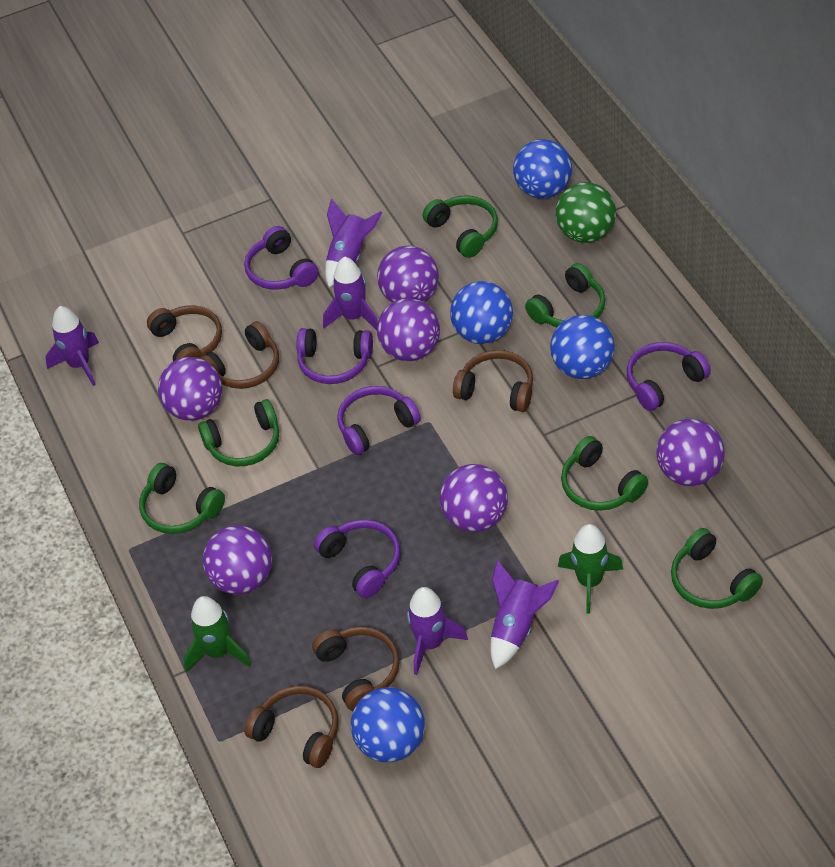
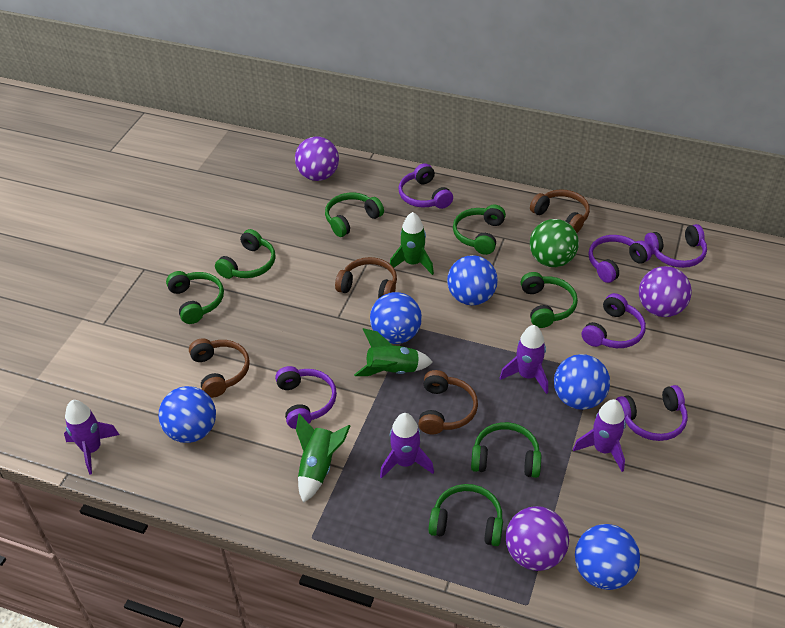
blue ball: [351,687,425,762] [450,281,513,344] [513,139,572,199] [550,315,615,379] = 4 -> [159,386,216,443] [370,292,422,344] [447,255,498,305] [554,354,610,410] [575,524,640,590] = 5
brown headphones: [147,305,222,361] [200,321,279,389] [244,686,339,768] [312,627,399,711] [453,350,533,412] = 5 -> [189,338,250,398] [335,257,397,298] [418,370,478,434] [530,189,590,233] = 4
green headphones: [139,463,225,534] [198,399,279,467] [423,195,498,258] [525,263,605,327] [561,436,648,511] [671,528,763,609] = 6 -> [166,271,224,324] [215,229,276,279] [325,192,384,237] [429,484,503,546] [453,205,506,255] [471,422,541,478] [521,272,578,328] = 7
green rocket: [184,596,251,672] [558,524,623,614] = 2 -> [296,414,350,503] [354,328,433,376] [390,212,434,275] = 3
purple ball: [158,357,222,421] [203,525,272,594] [377,246,439,303] [377,298,440,361] [440,464,508,532] [656,419,725,486] = 6 -> [295,136,339,181] [506,506,569,571] [639,266,692,317] = 3
purple headphones: [244,226,318,290] [296,328,373,384] [314,520,400,598] [337,386,421,455] [627,342,711,411] = 5 -> [275,366,337,429] [399,163,453,209] [582,293,646,348] [589,235,652,283] [616,385,688,441] [644,224,707,268] = 6
purple rocket: [45,306,99,386] [323,256,378,330] [325,198,382,287] [407,587,468,675] [491,560,559,669] = 5 -> [64,400,119,475] [380,413,434,479] [500,325,548,394] [573,399,626,472] = 4

